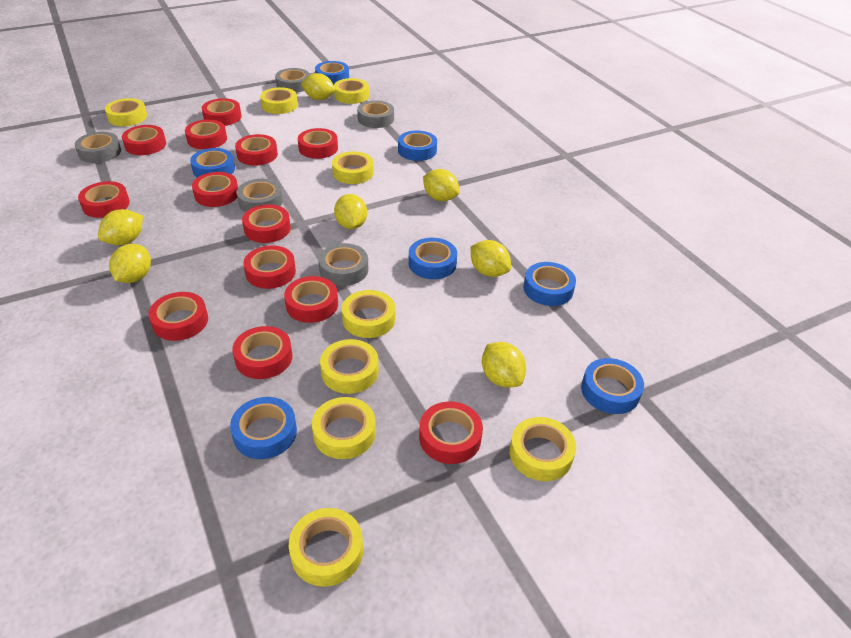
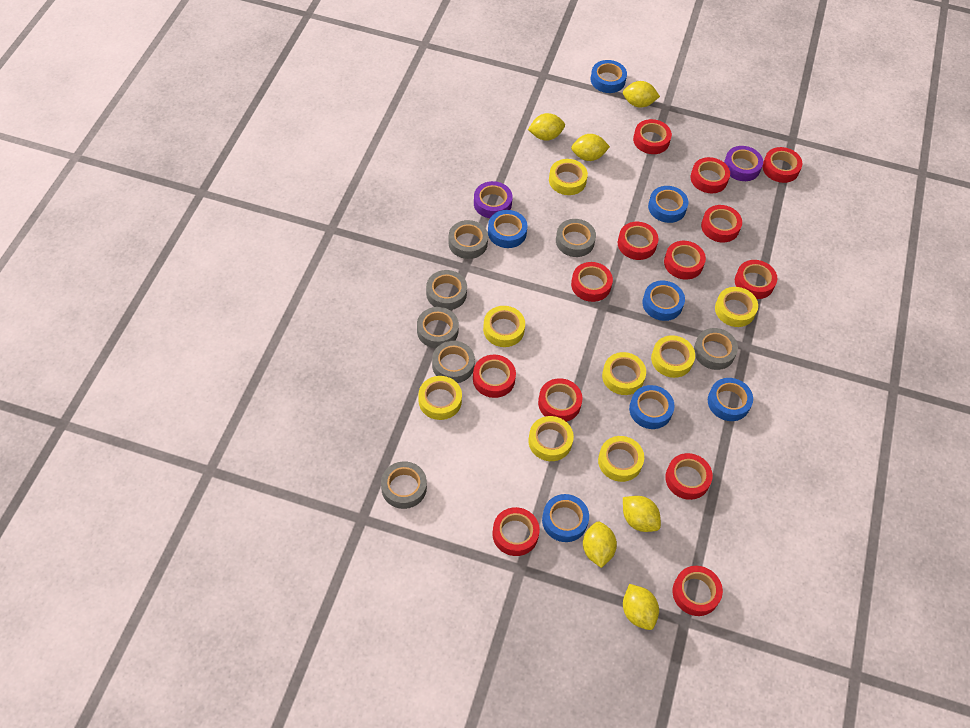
grey tape: [75,132,121,163] [237,179,283,212] [275,68,310,93] [318,243,369,286] [357,100,394,128] = 5 -> [381,461,427,509] [417,307,459,348] [426,270,467,310] [432,341,475,383] [448,220,488,259] [556,219,596,257] [694,328,738,370] = 7
purple tape: none = 0 -> [474,181,513,218] [724,146,763,181] = 2
yellow lemon: [98,209,143,245] [109,244,151,283] [301,73,335,100] [334,194,367,229] [423,169,460,201] [471,240,511,277] [482,342,526,388] = 7 -> [528,113,565,141] [571,134,610,161] [583,522,617,568] [623,81,660,108] [623,496,661,532] [623,584,659,630] = 6
yellow tape: [105,98,147,126] [260,87,298,114] [289,508,363,587] [312,397,376,459] [320,339,379,394] [332,151,374,184] [334,78,369,104] [342,290,395,338] [510,417,576,481] = 9 -> [419,376,462,420] [483,306,525,347] [528,416,574,461] [549,159,588,195] [598,436,644,482] [602,352,646,395] [651,335,695,378] [715,287,758,327] = 8

